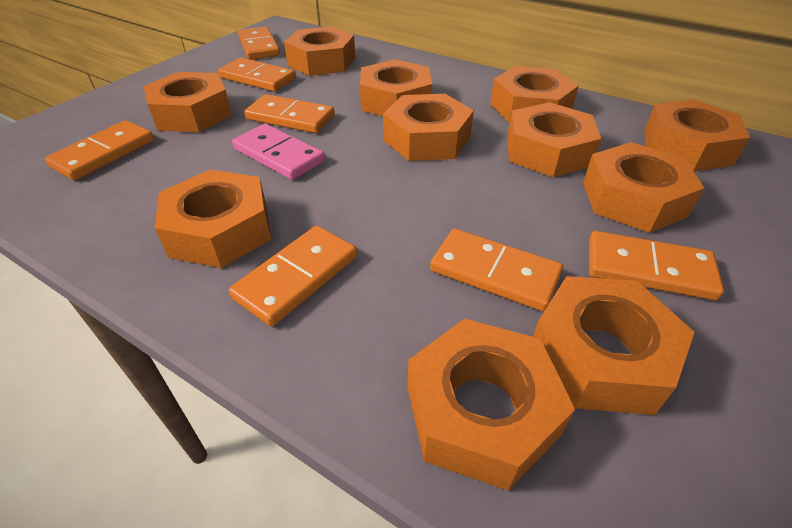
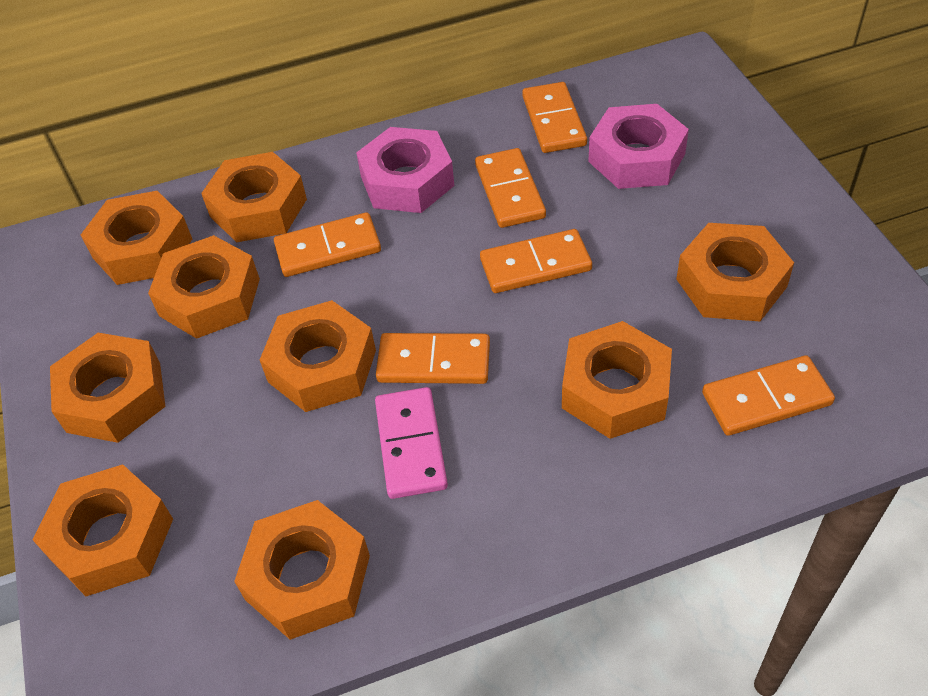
orange domino: [45,120,154,180] [218,58,296,92] [229,226,357,326] [238,27,280,60] [244,94,335,133] [430,229,563,312] [589,231,724,300] = 7 -> [274,212,381,277] [376,333,490,384] [475,148,546,228] [480,229,592,293] [522,82,587,153] [702,355,835,436] = 6
orange nut: [143,72,232,132] [155,169,271,268] [284,26,355,76] [360,59,432,116] [383,94,474,161] [408,319,575,491] [490,66,579,123] [507,102,601,177] [533,276,694,415] [583,142,704,233] [644,99,750,171] = 11 -> [32,464,173,596] [50,333,165,443] [81,191,192,285] [148,235,260,339] [201,152,307,242] [234,500,370,640] [260,300,376,412] [562,321,672,439] [676,223,794,321] = 9
pink nut: none = 0 -> [356,127,454,213] [588,104,689,189] = 2

